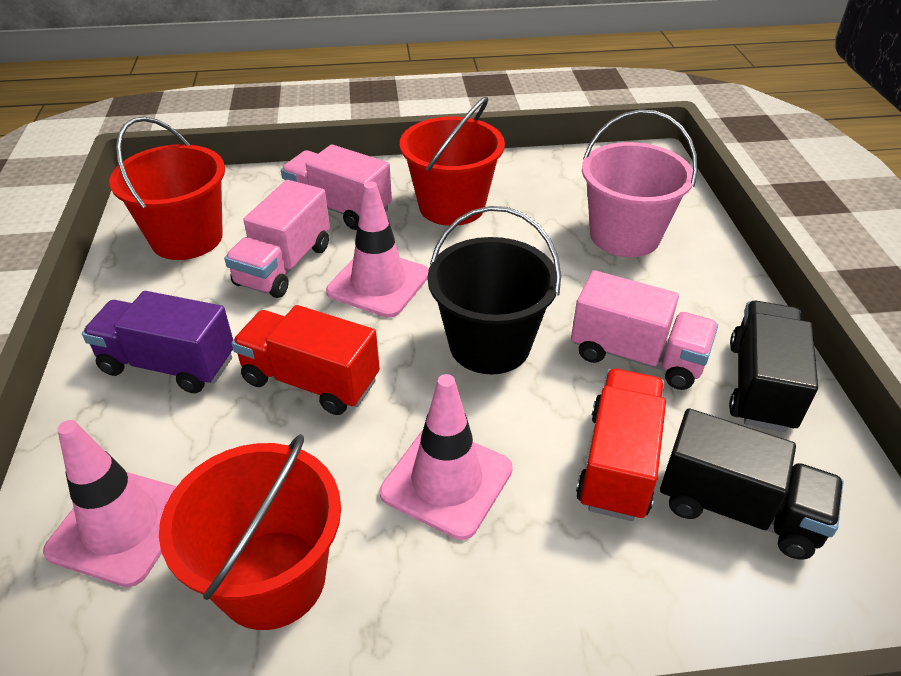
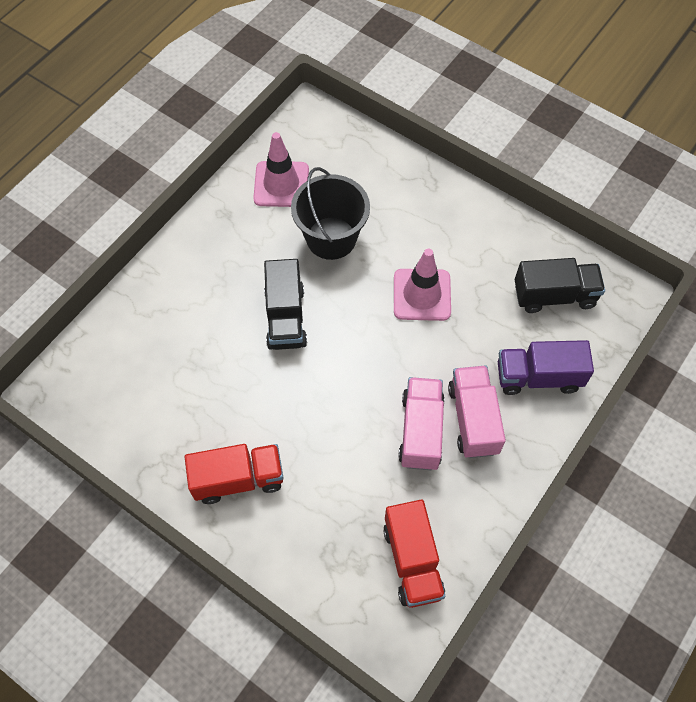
pink bucket: [582,109,698,257] = 1 -> none = 0
pink traffic cone: [43,420,177,587] [326,181,429,318] [380,374,513,540] = 3 -> [253,132,309,207] [394,249,451,321] = 2
pink truck: [224,180,330,298] [281,144,392,230] [571,270,718,390] = 3 -> [398,377,445,470] [448,365,506,458] = 2
red bucket: [109,117,225,260] [159,434,341,630] [400,96,505,226] = 3 -> none = 0

